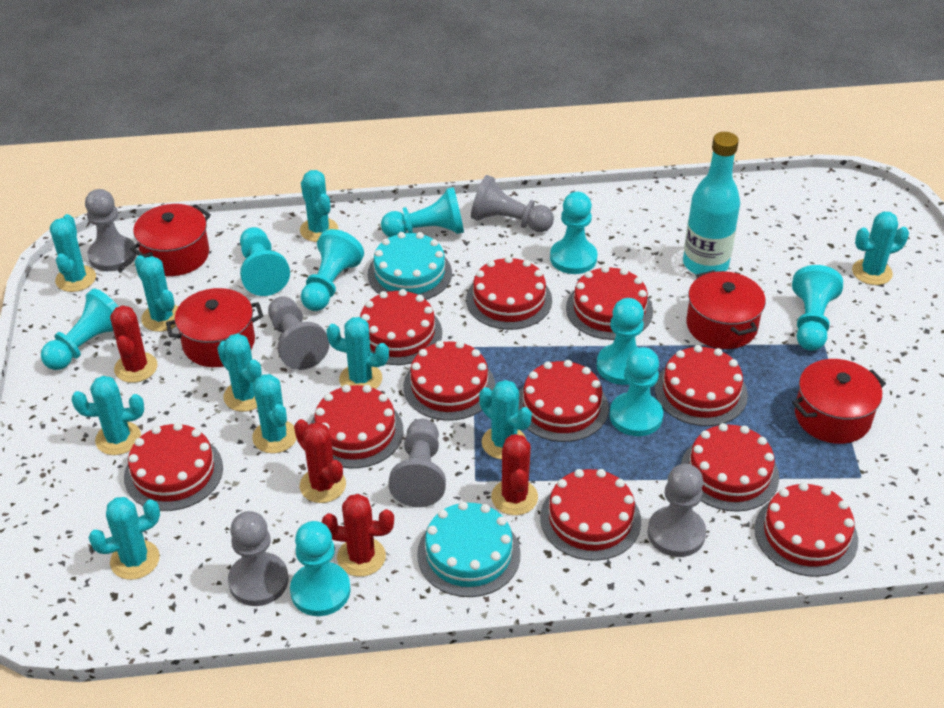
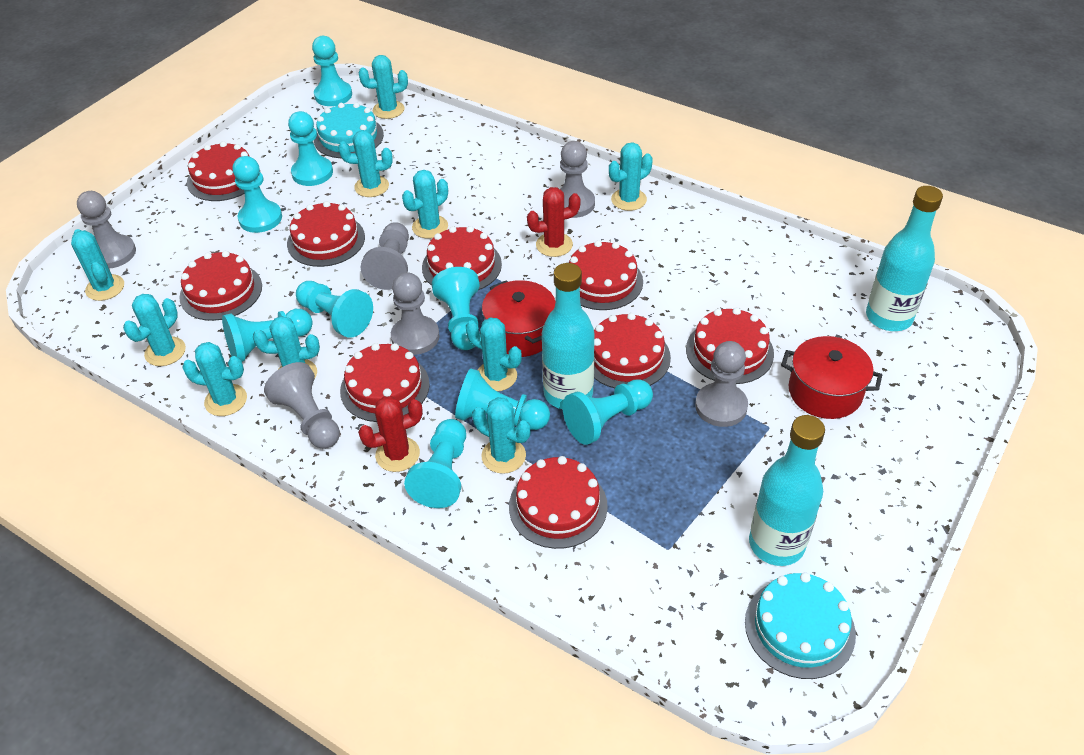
red cactus: [110,305,158,383] [294,419,346,503] [322,494,394,577] [491,434,538,515] = 4 -> [358,396,423,472] [527,187,581,257] = 2
red cake: [124,422,223,511] [310,385,403,469] [360,289,442,365] [403,341,495,421] [466,256,552,330] [518,360,609,442] [540,469,641,561] [566,266,653,340] [655,345,748,426] [681,423,779,512] [754,482,858,577] = 11 -> [179,251,262,321] [187,141,249,201] [287,201,365,267] [340,343,430,422] [422,226,502,290] [509,456,608,549] [569,240,643,310] [594,313,671,388] [686,308,774,384] = 9
red pot: [130,204,211,276] [166,288,263,367] [686,270,766,349] [792,359,886,444] = 4 -> [482,280,555,357] [781,336,882,419] = 2
turquoise bottle: [683,132,740,275] = 1 -> [542,263,595,409] [749,415,825,566] [866,186,943,331] = 3

